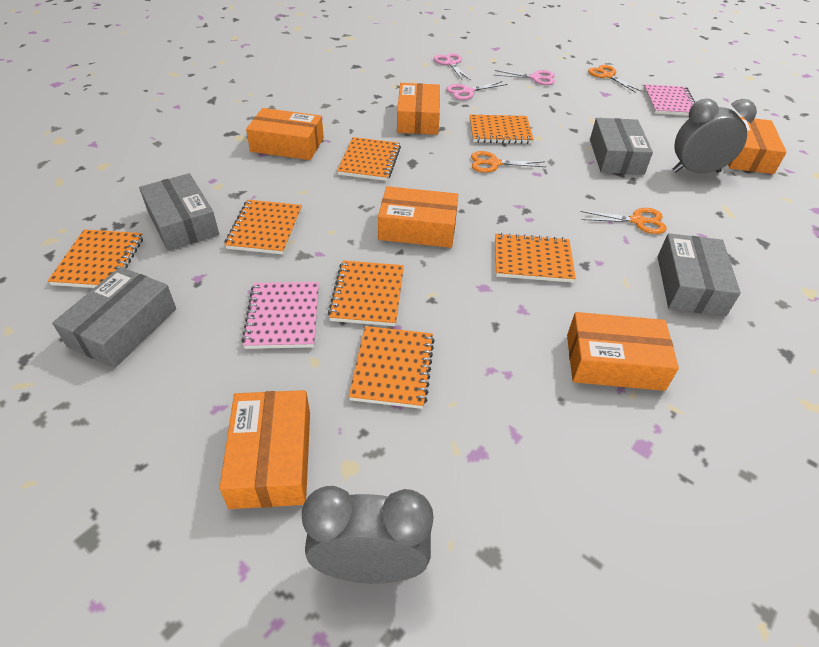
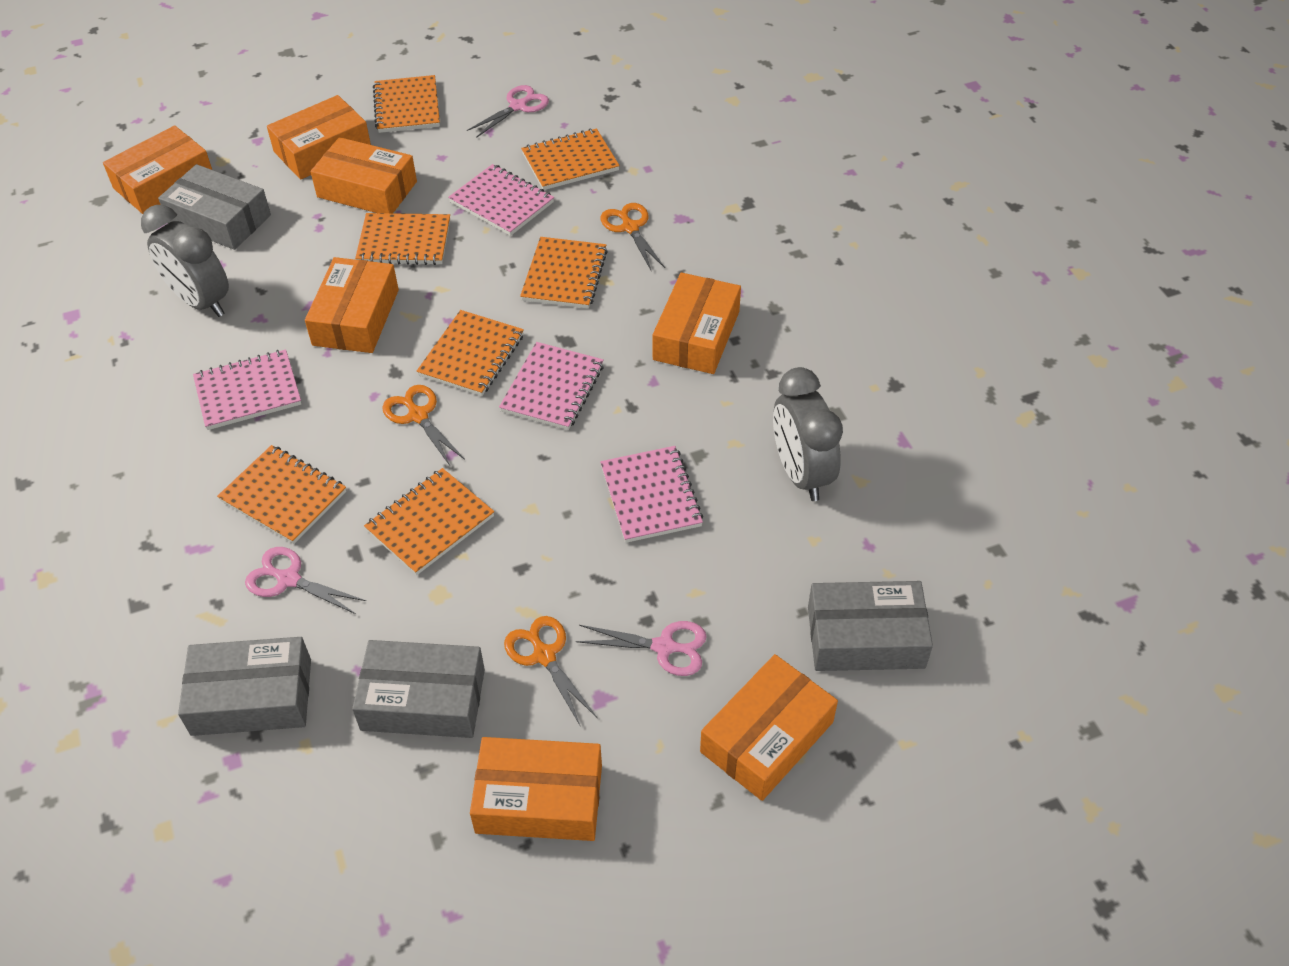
orange box: [219,390,310,509] [246,108,324,160] [378,186,458,248] [397,83,440,135] [567,312,679,391] [728,117,787,174] = 6 -> [103,126,212,214] [267,95,371,180] [305,257,399,353] [311,137,417,213] [470,737,602,841] [653,273,741,374] [700,654,838,801] = 7
pink notebook: [242,282,319,349] [644,84,695,116] = 2 -> [193,350,301,430] [448,164,554,236] [499,342,604,430] [600,446,703,543] = 4

